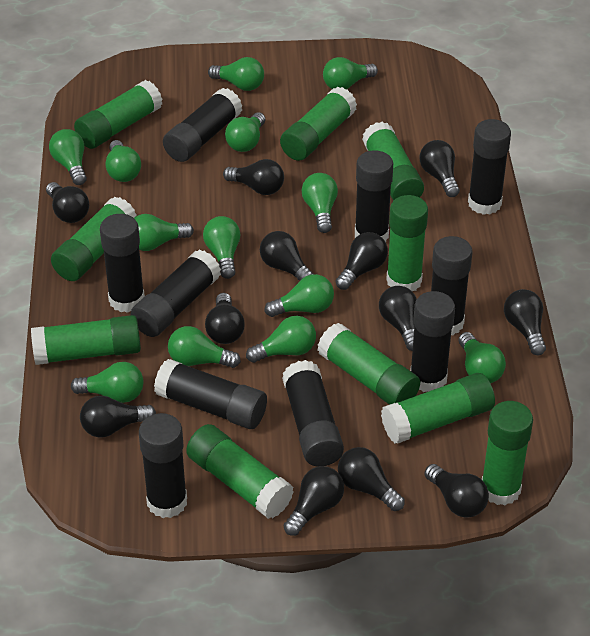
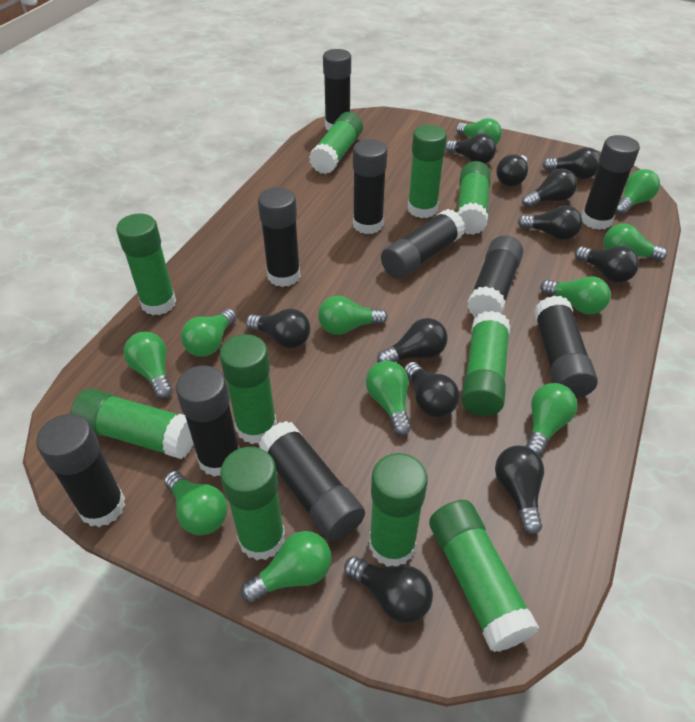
black light bulb: [46,182,89,223] [80,396,156,437] [205,293,245,344] [223,159,284,195] [260,231,313,281] [284,466,344,536] [336,232,388,290] [338,447,405,511] [379,286,417,351] [420,140,460,197] [424,464,489,518] [504,289,546,355] = 12 -> [246,309,310,349] [344,556,433,624] [377,318,448,362] [404,362,459,417] [445,134,496,164] [495,445,544,535] [496,154,528,187] [518,205,582,240] [522,169,577,208] [542,147,600,179] [575,246,639,283] = 11
green light bulb: [49,129,87,185] [71,362,143,403] [106,140,141,182] [134,214,194,251] [168,326,241,368] [203,216,240,279] [208,57,264,91] [225,112,265,152] [246,316,316,363] [264,274,334,317] [302,173,338,233] [323,57,378,89] [459,332,506,383] = 13 -> [124,332,172,399] [164,471,227,535] [181,308,237,357] [241,531,331,603] [318,296,388,335] [366,361,411,436] [456,118,502,145] [526,383,577,456] [540,276,611,315] [603,224,667,261] [616,169,660,215] = 11

